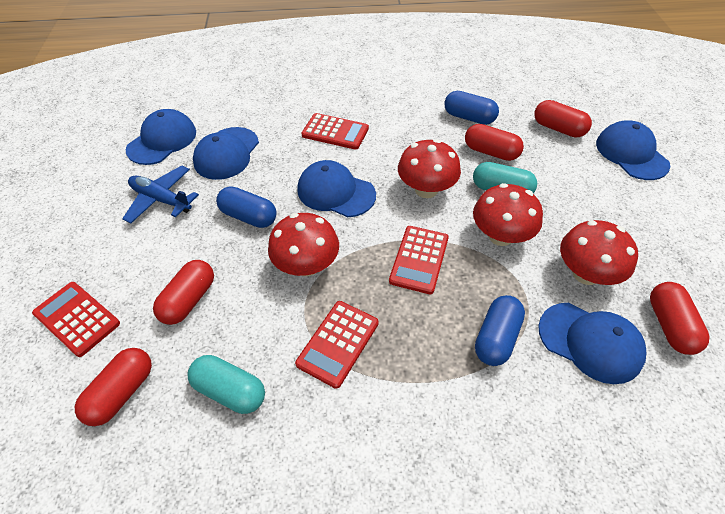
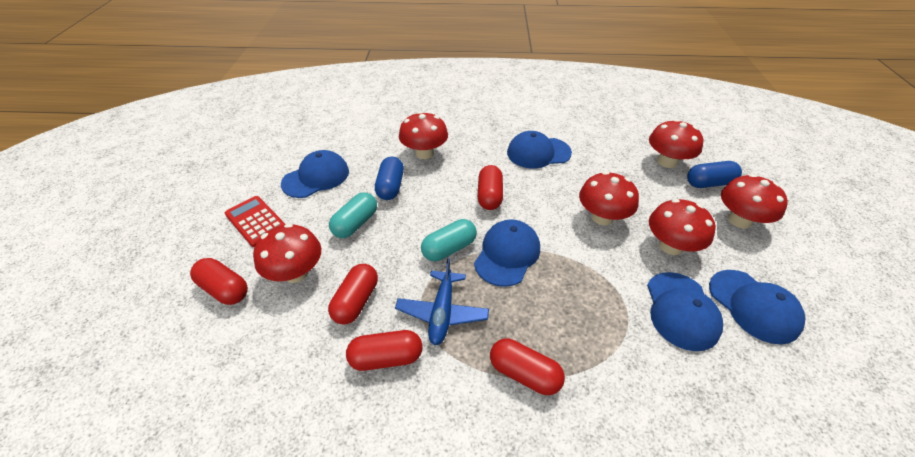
blue capsule: [216,186,277,228] [444,91,499,125] [475,295,525,366] = 3 -> [375,157,404,200] [687,161,742,188] = 2
red calculator: [32,282,120,357] [295,301,379,389] [301,113,369,150] [389,226,449,294] = 4 -> [225,196,286,247] = 1
red mushroom: [268,213,339,276] [398,139,461,198] [473,183,543,246] [560,220,638,285] = 4 -> [253,223,321,283] [399,111,448,159] [579,171,639,225] [649,119,703,168] [649,199,716,255] [721,174,788,228] = 6

